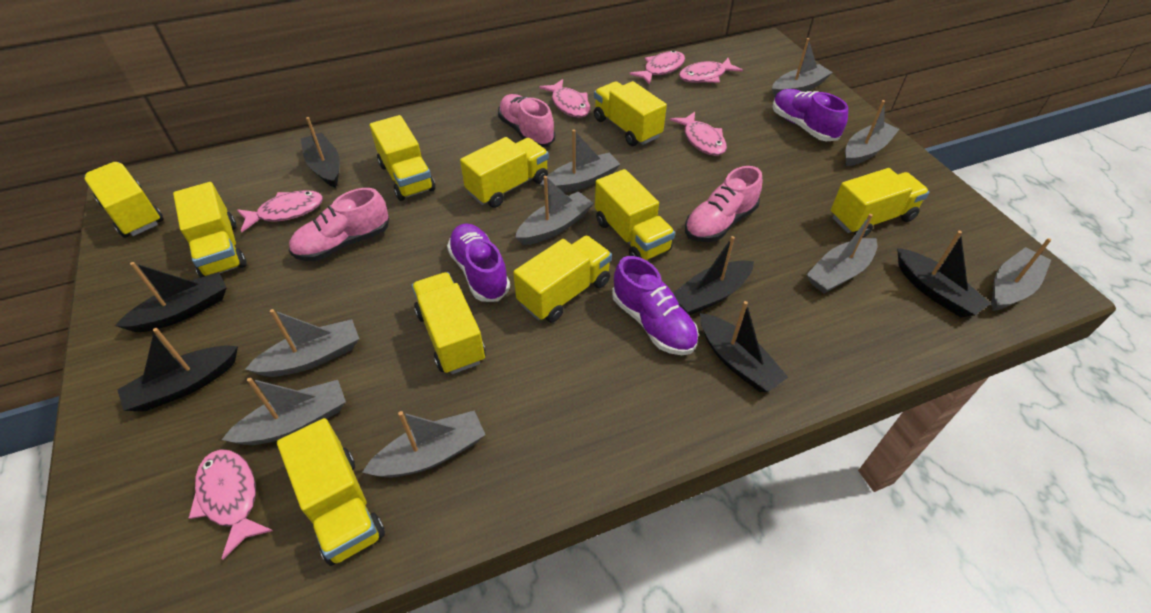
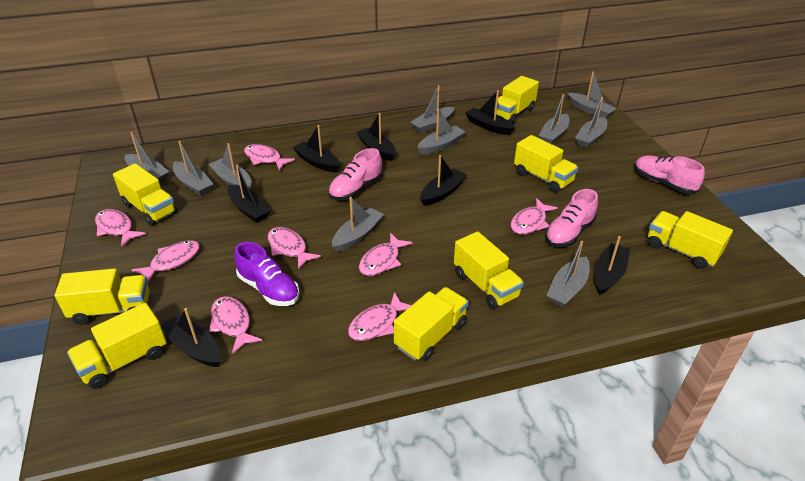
black boat: [115,262,227,332] [118,328,238,411] [301,117,340,188] [673,236,754,315] [700,301,788,392] [897,231,991,318] = 6 -> [161,308,221,367] [227,165,271,223] [292,125,340,172] [356,113,396,161] [420,155,466,206] [465,90,515,135] [595,236,630,295] = 7
grey boat: [222,378,346,445] [245,309,359,377] [362,411,485,478] [515,176,593,245] [540,129,621,193] [772,38,833,98] [806,214,877,293] [845,100,899,166] [991,238,1051,311] = 9 -> [125,132,170,183] [173,141,213,196] [209,143,252,190] [332,197,384,252] [410,85,455,133] [417,109,466,154] [539,94,569,144] [546,241,590,307] [567,72,617,118] [575,97,607,148] = 10
pink fish: [189,449,273,560] [237,190,323,232] [539,79,590,118] [629,50,685,85] [670,112,727,156] [679,58,743,83] = 6 -> [95,209,146,247] [132,240,200,284] [209,296,262,354] [244,144,295,171] [268,227,321,269] [348,292,412,341] [359,233,412,276] [510,198,558,235] = 8
purple shoe: [447,223,510,302] [612,256,699,355] [773,89,848,141] = 3 -> [234,242,300,306] = 1
yellow truck: [84,162,164,238] [173,182,247,278] [277,418,385,566] [370,115,435,201] [412,272,486,374] [460,137,549,208] [513,236,612,323] [594,81,667,146] [595,169,675,260] [831,168,929,238] = 10 -> [55,268,150,325] [67,303,167,389] [113,163,177,225] [394,287,469,361] [454,231,524,309] [494,76,539,124] [514,135,578,193] [648,211,733,269] = 8

